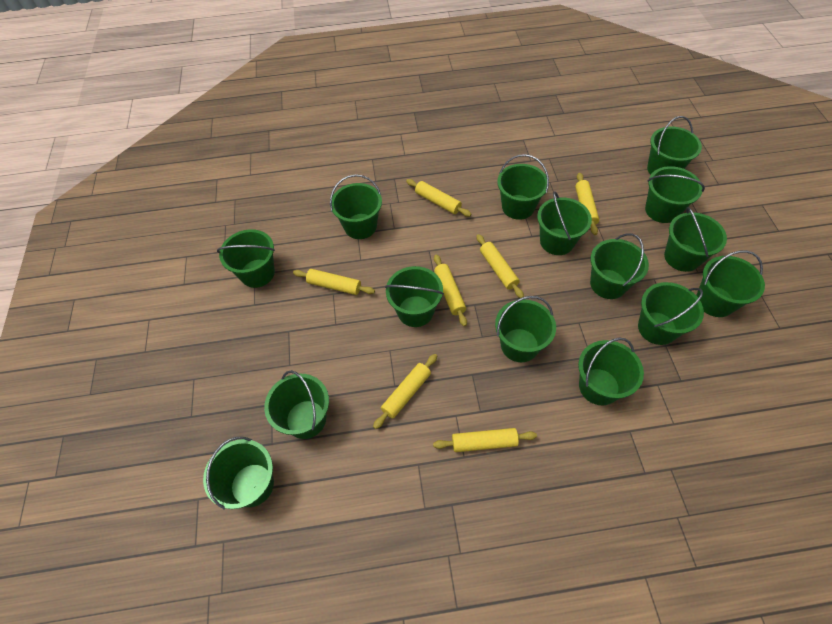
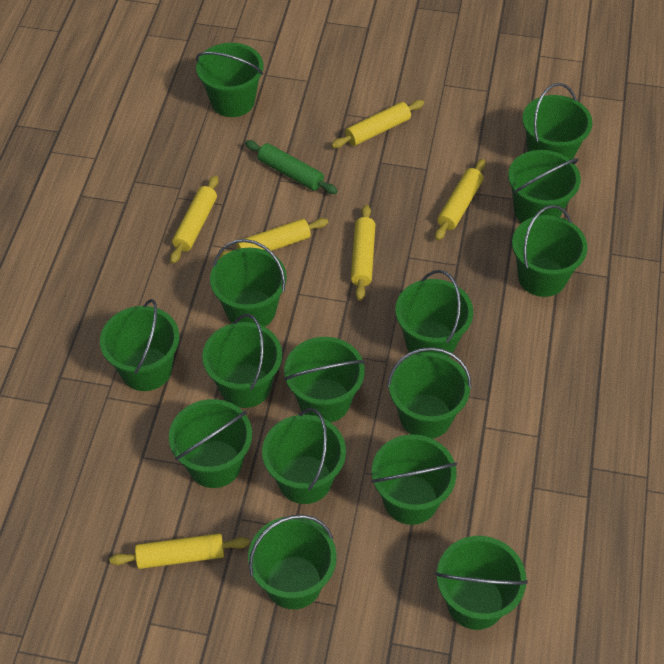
green rolling pin: none = 0 -> [245,140,338,194] = 1
yellow rolling pin: [293,269,375,295] [373,354,437,429] [406,179,472,217] [433,428,537,452] [434,255,467,327] [476,234,524,298] [575,173,599,235] = 7 -> [109,533,249,569] [170,175,219,264] [218,218,328,260] [331,100,424,148] [351,205,375,301] [435,159,485,240] = 6

